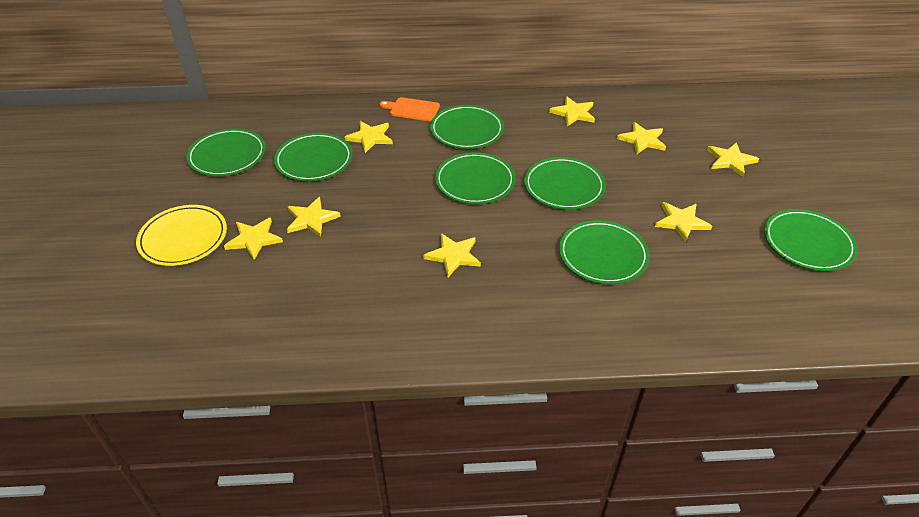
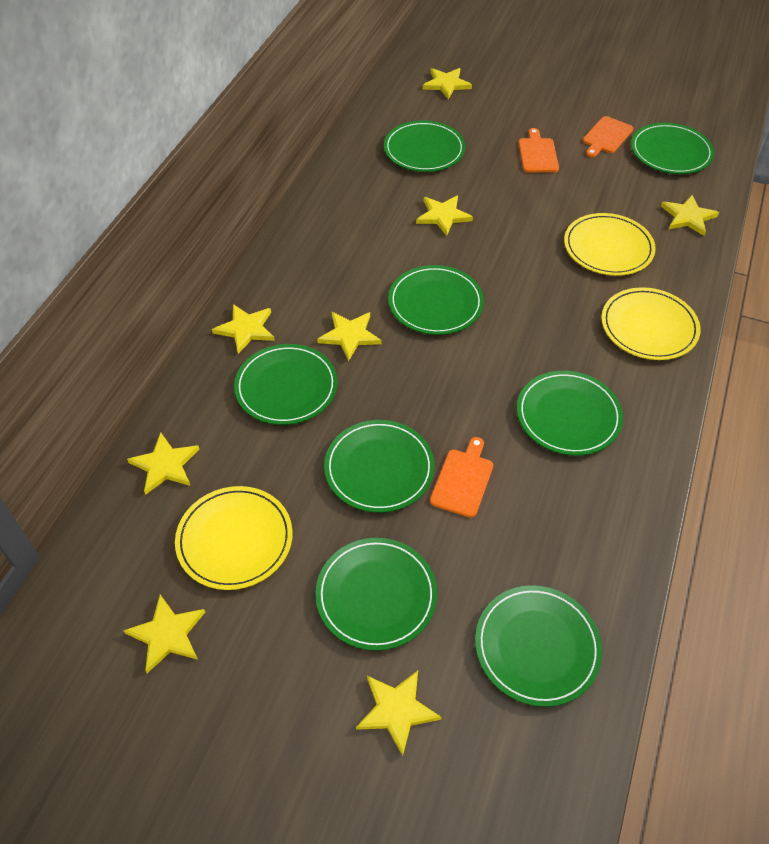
green plate: [186,129,266,176] [274,133,352,181] [430,105,504,149] [435,152,515,204] [524,157,606,210] [559,220,650,284] [764,209,858,271] = 7 -> [234,344,338,425] [315,538,437,651] [324,420,435,513] [384,121,465,172] [388,265,484,335] [475,585,602,707] [517,371,623,456] [631,123,714,174] = 8
orange cutting board: [379,97,440,121] = 1 -> [430,437,493,518] [518,128,559,172] [583,116,633,157] = 3
yellow plate: [136,205,227,266] = 1 -> [175,486,293,590] [564,213,656,276] [601,287,701,360] = 3

